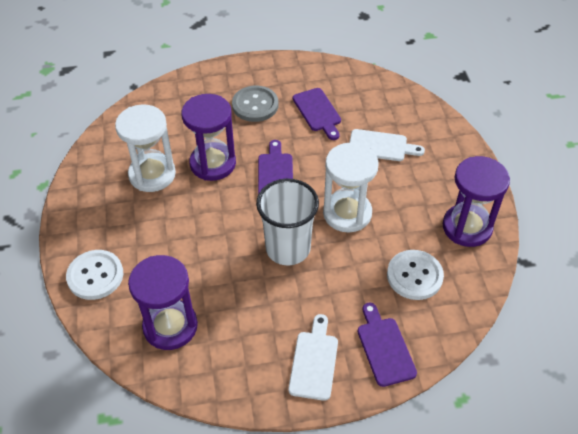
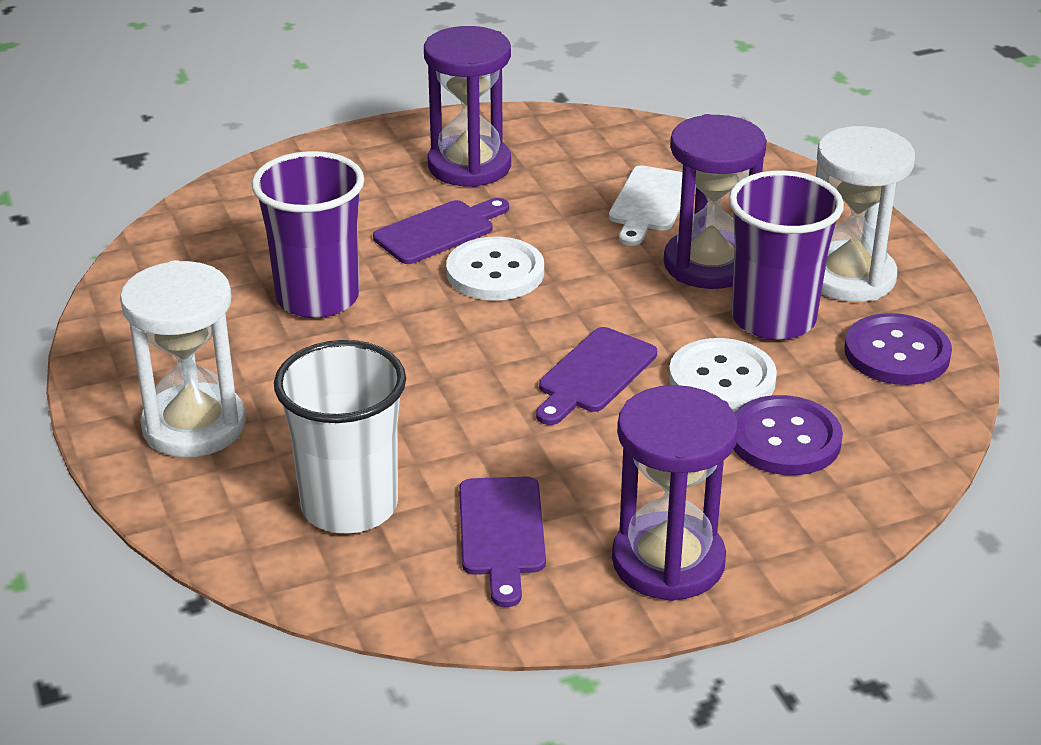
grey button: [232,86,278,122] = 1 -> none = 0
purple button: none = 0 -> [734,395,843,475] [844,313,952,385] = 2
purple cup: none = 0 -> [251,151,364,318] [729,170,844,340] = 2
white cutting board: [288,314,338,401] [349,129,425,161] = 2 -> [609,166,683,246] = 1

